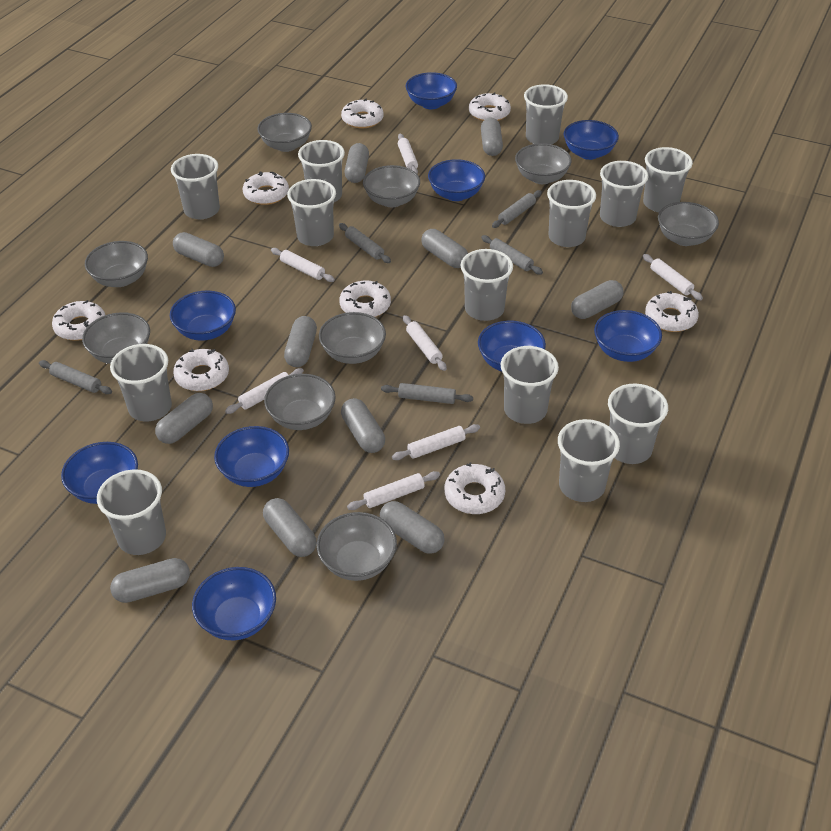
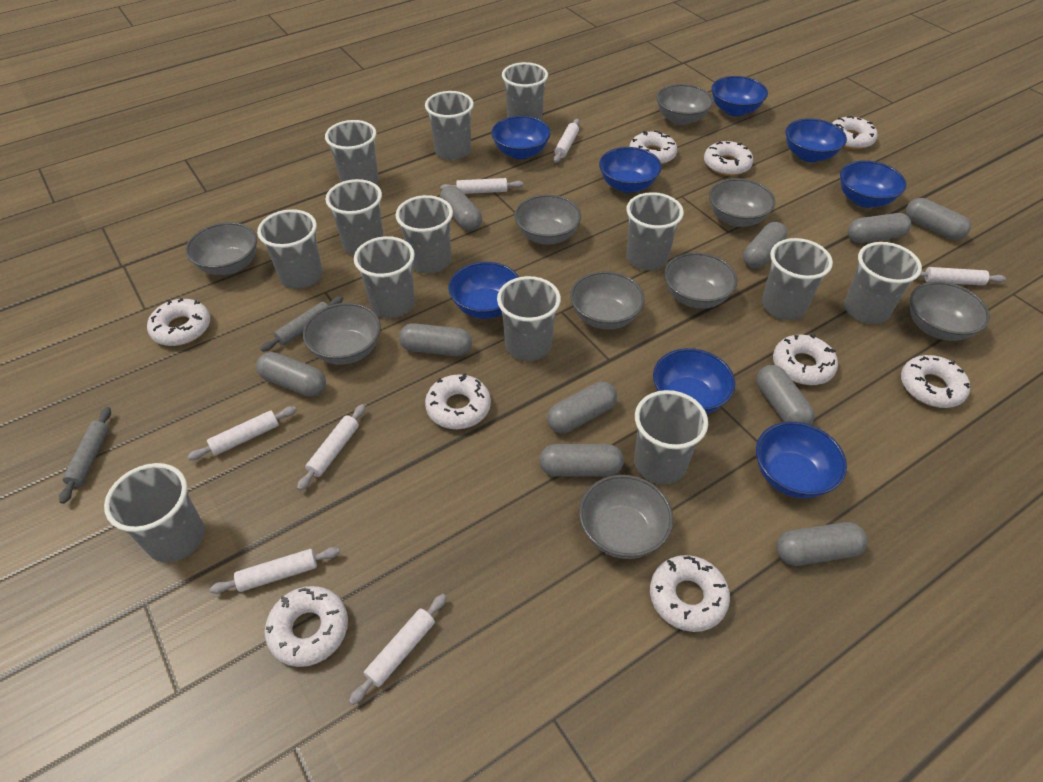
blue bowl: [61,442,138,504] [170,291,236,341] [192,567,276,640] [214,426,289,487] [406,72,457,109] [428,159,485,201] [478,321,546,371] [564,120,619,160] [594,310,662,362] = 9 -> [448,262,519,319] [491,116,551,159] [599,147,662,193] [653,348,735,414] [711,76,768,117] [756,422,847,498] [785,118,847,162] [840,160,906,208] = 8
grey capsule: [110,558,190,603] [155,393,213,444] [173,232,224,267] [263,498,317,557] [284,316,317,367] [341,398,385,453] [345,143,369,183] [380,501,445,554] [421,229,468,268] [481,118,503,156] [571,280,623,319] = 11 -> [256,352,326,397] [399,323,472,356] [440,186,482,231] [540,444,624,477] [547,382,617,433] [743,222,787,268] [756,365,815,425] [777,522,867,566] [848,213,911,243] [906,198,971,240] = 10
grey rolling pin: [39,360,112,394] [339,223,391,263] [381,383,473,404] [481,235,543,275] [492,190,542,228] = 5 -> [59,407,111,504] [260,296,343,352] = 2
white donut: [52,300,105,341] [173,349,229,391] [243,171,289,205] [339,280,391,317] [341,98,384,128] [444,462,505,514] [469,92,511,121] [645,291,699,332] = 8 -> [147,298,210,346] [265,586,348,667] [425,373,491,429] [629,131,677,165] [650,555,730,632] [704,141,753,176] [773,334,838,385] [833,116,878,149] [901,355,970,408] = 9

